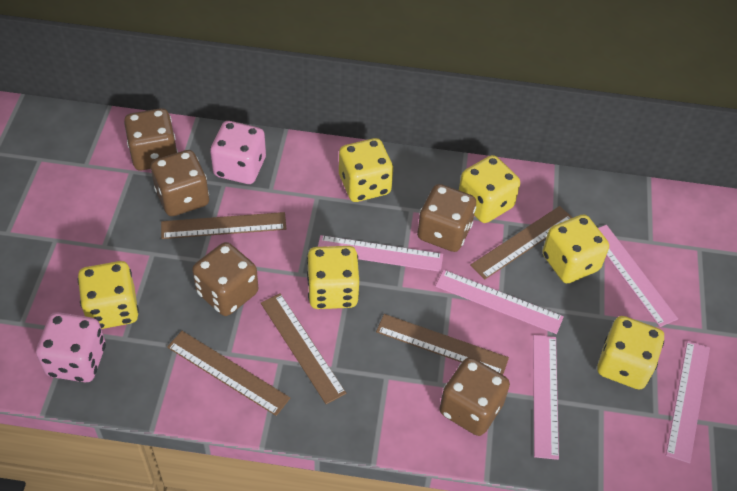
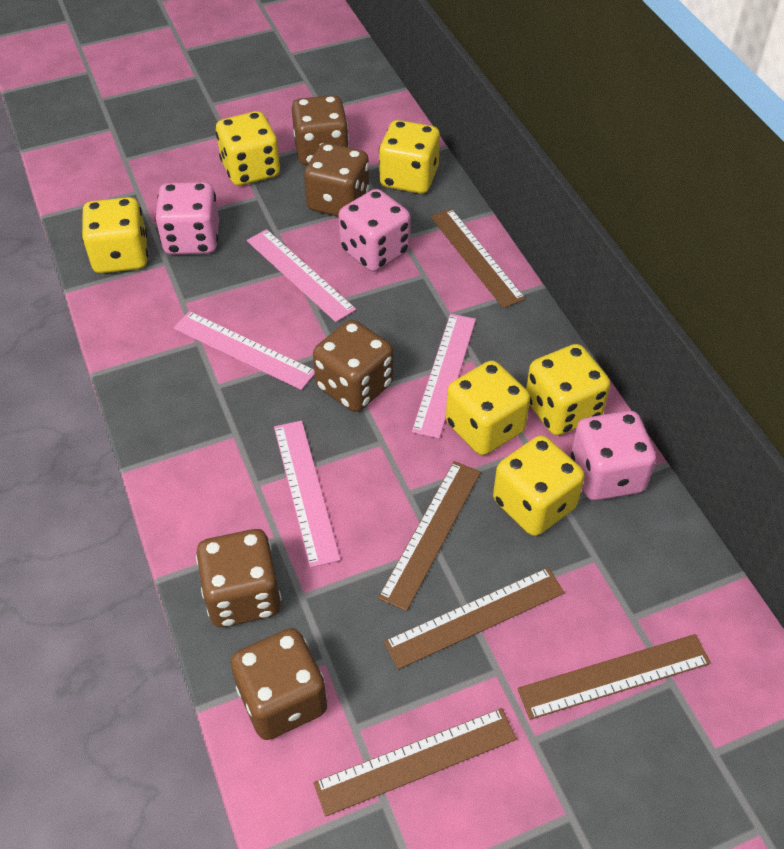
pink dice: [36,312,106,382] [210,121,266,184] = 2 -> [155,182,219,255] [339,189,411,272] [571,411,656,501] = 3
pink ruler: [318,235,443,272] [436,270,564,334] [533,335,559,460] [598,225,678,327] [666,341,710,463] = 5 -> [173,311,315,390] [247,229,356,322] [274,421,341,568] [412,314,476,438] = 4

